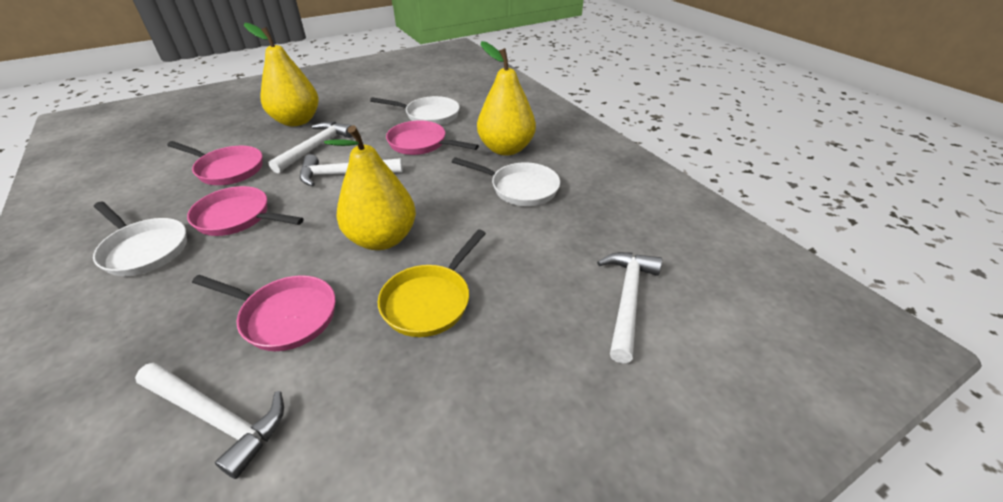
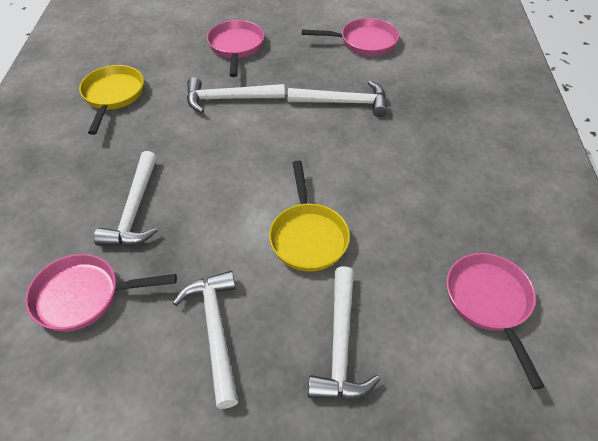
white hammer: [135,362,284,479] [269,121,352,173] [300,154,403,187] [597,252,662,363] = 4 -> [94,151,157,246] [173,271,239,409] [187,77,285,113] [288,81,388,117] [308,266,380,400] = 5
white pan: [93,202,187,276] [370,96,460,125] [452,157,560,206] = 3 -> none = 0
yellow pan: [378,230,486,337] = 1 -> [79,65,144,135] [269,161,350,272] = 2
yellow pear: [244,23,319,126] [324,125,416,250] [477,41,536,156] = 3 -> none = 0

